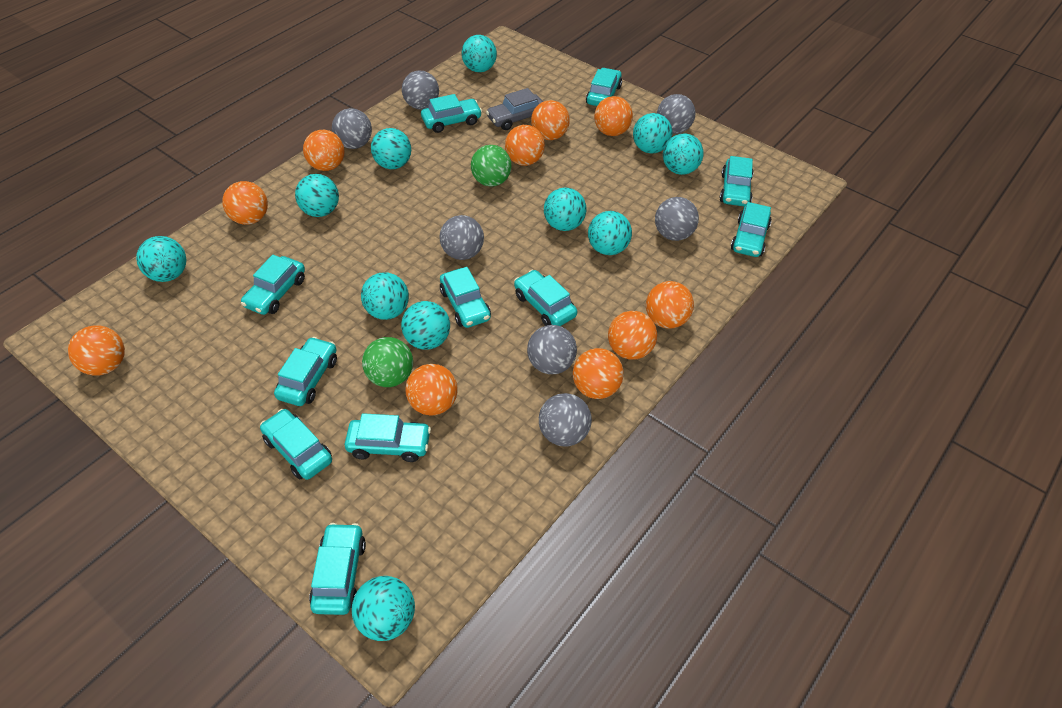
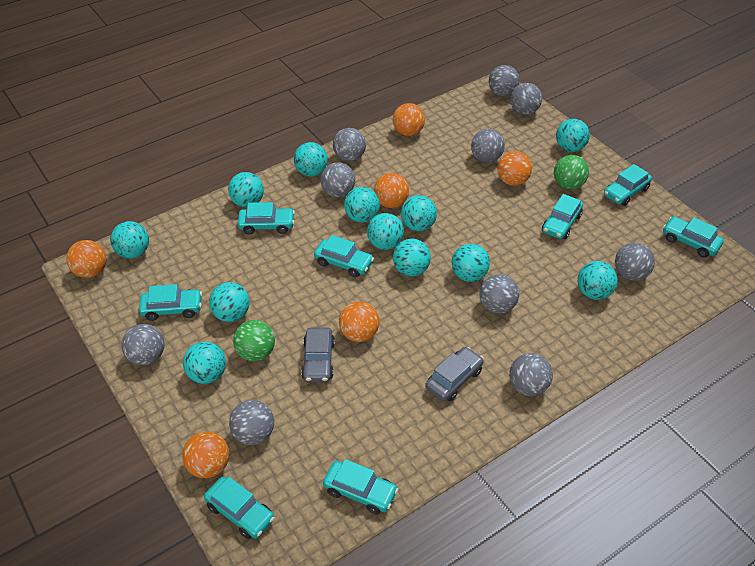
grey ball: [332,108,372,149] [402,70,439,110] [440,215,484,260] [527,325,577,374] [539,393,592,446] [655,197,699,241] [657,94,696,134] = 7 -> [121,324,165,366] [229,400,274,445] [321,162,355,197] [333,128,366,162] [471,129,505,163] [480,274,519,314] [489,65,520,97] [509,353,553,396] [510,83,542,115] [615,243,655,281] = 10
grey car: [486,88,543,130] = 1 -> [301,328,335,382] [425,347,484,401] = 2
orange ball: [68,325,125,375] [222,181,268,225] [303,130,345,171] [405,364,458,416] [505,125,545,166] [531,100,570,140] [573,348,624,399] [594,96,633,136] [608,311,657,360] [646,281,694,329] = 10 -> [66,240,107,278] [182,432,229,478] [339,301,379,342] [374,173,409,208] [393,103,425,136] [497,151,532,186] = 6
turquoise ball: [136,236,186,282] [295,174,339,217] [352,576,415,641] [361,272,409,320] [371,128,411,169] [401,301,450,350] [461,35,497,72] [544,188,587,231] [588,211,632,255] [633,113,673,153] [663,133,703,175] = 11 -> [110,221,149,258] [183,342,226,384] [209,282,250,322] [228,172,264,207] [294,142,328,176] [344,187,380,223] [367,213,404,250] [393,239,431,277] [401,195,437,231] [452,244,490,282] [556,119,590,152] [578,261,618,300] = 12
turquoise car: [241,255,305,315] [260,409,332,480] [274,337,337,406] [309,523,366,615] [345,413,431,462] [421,94,482,133] [440,267,491,328] [514,270,577,326] [586,68,622,106] [720,156,754,206] [731,202,771,257] = 11 -> [139,284,202,321] [204,477,275,539] [238,202,295,235] [314,235,374,277] [323,459,398,514] [542,194,583,239] [604,164,652,206] [663,216,724,258] = 8

